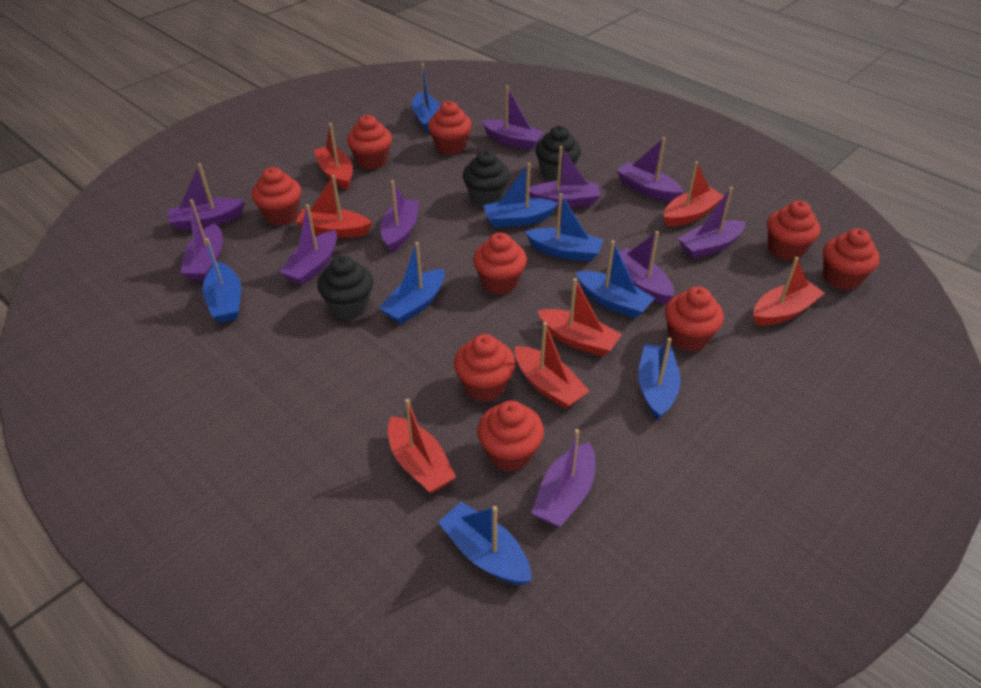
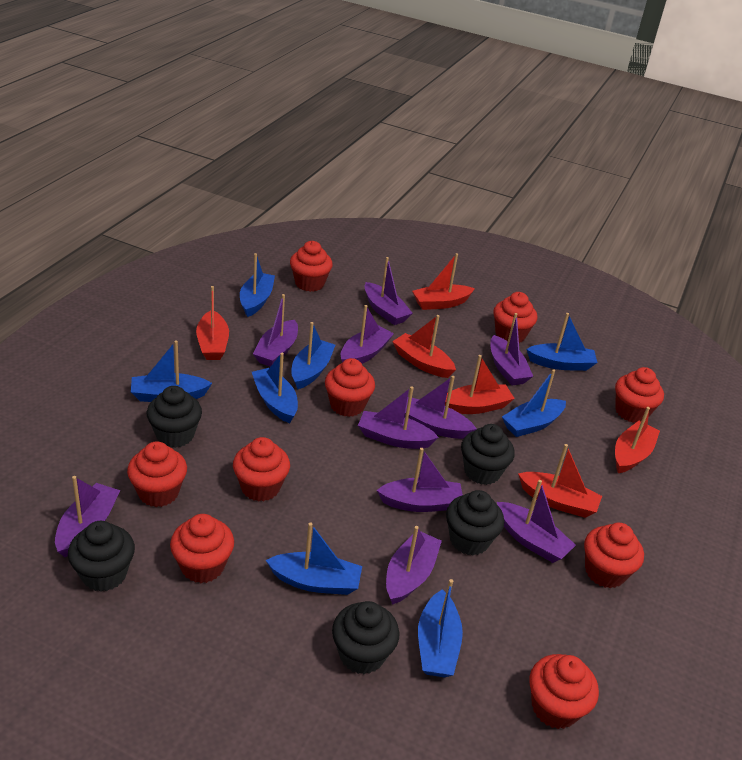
black cupcake: [317,256,373,319] [463,150,510,207] [535,126,581,181] = 3 -> [68,521,135,592] [147,386,202,448] [332,601,400,674] [446,490,504,555] [461,424,515,485] = 5
red boat: [295,175,372,238] [314,123,353,190] [388,399,456,494] [515,322,589,409] [538,278,622,357] [664,161,724,227] [754,257,825,326] = 7 -> [196,286,229,360] [392,315,456,378] [412,253,475,310] [445,355,515,414] [518,444,602,518] [615,407,660,473] = 6

